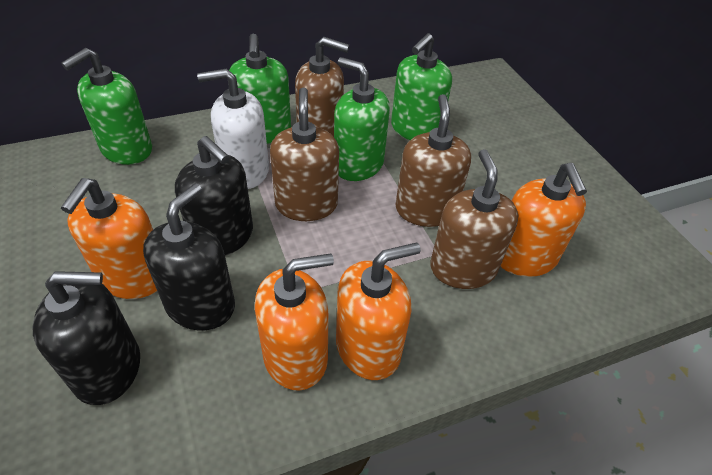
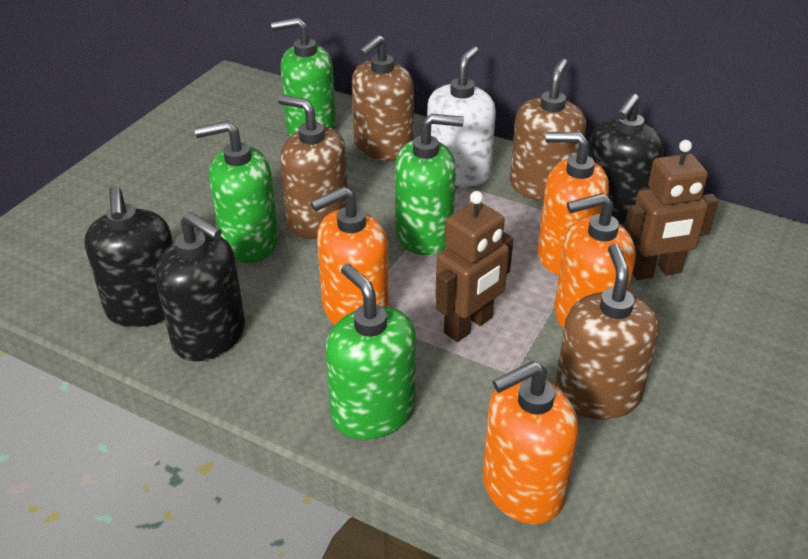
brown robot: none = 0 -> [435,191,513,342] [624,140,719,280] = 2

